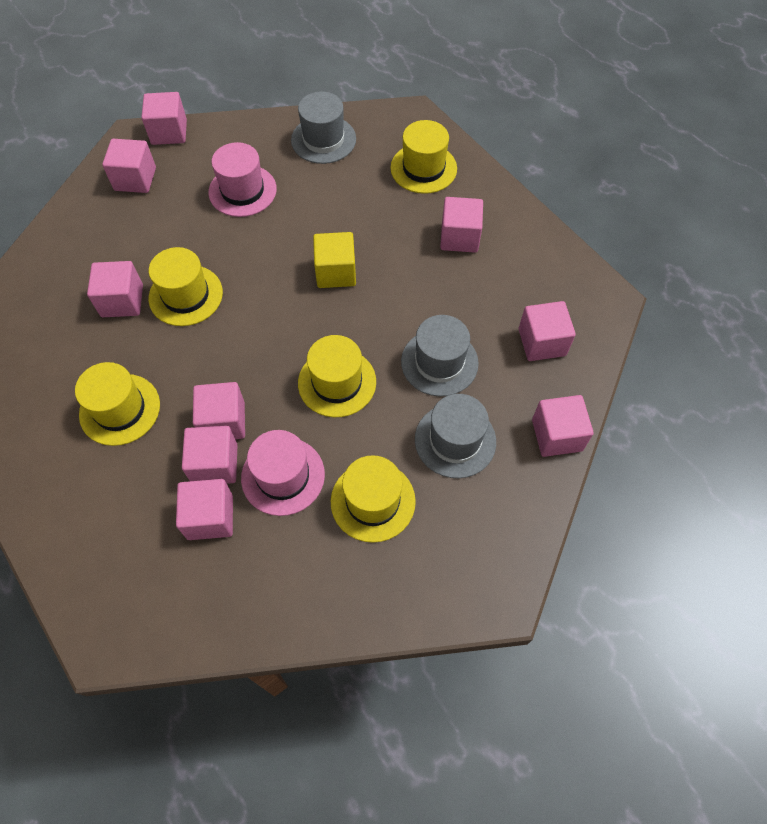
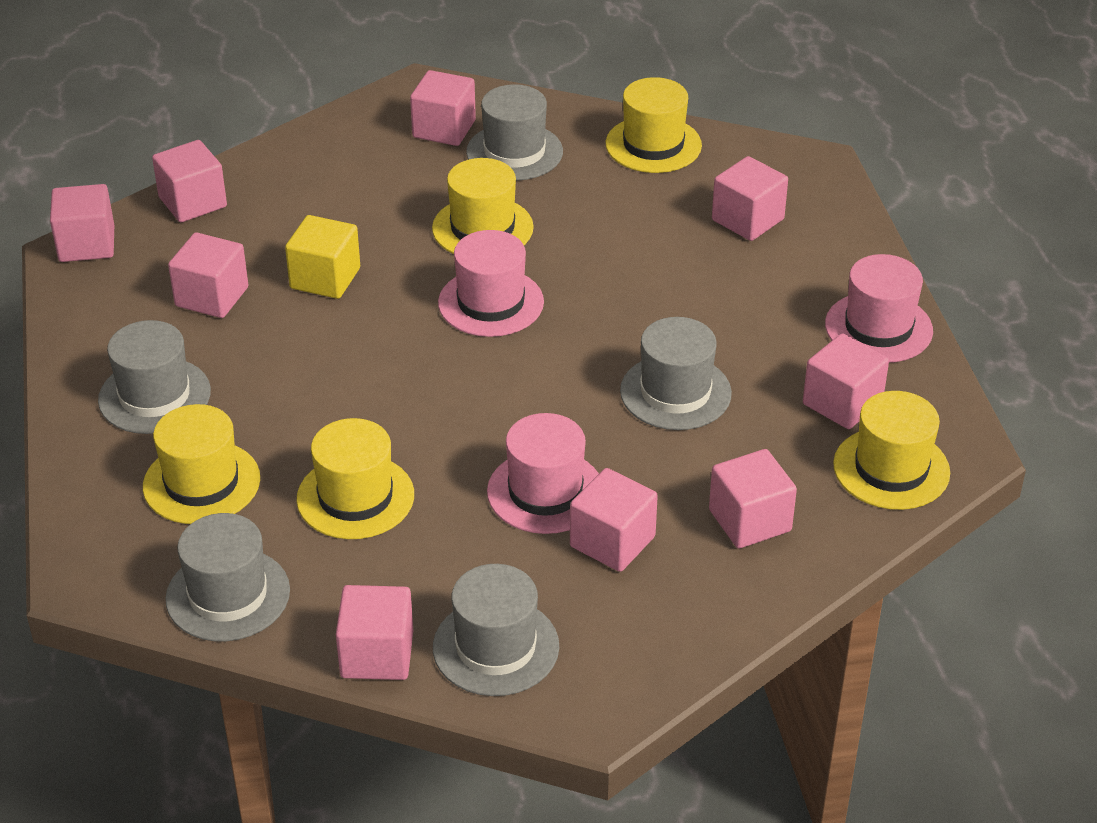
grey hat: [291,91,356,164] [401,315,479,396] [415,394,496,478] = 3 -> [98,320,211,434] [165,513,290,641] [433,564,559,696] [466,84,563,180] [620,317,732,430] = 5
pink hat: [208,142,277,217] [241,430,325,516] = 2 -> [438,230,544,337] [487,413,599,534] [825,254,933,363] = 3

